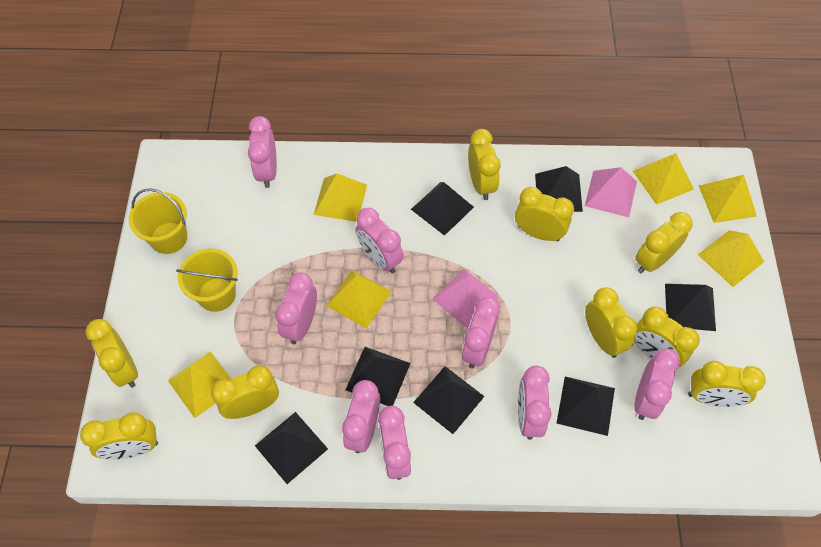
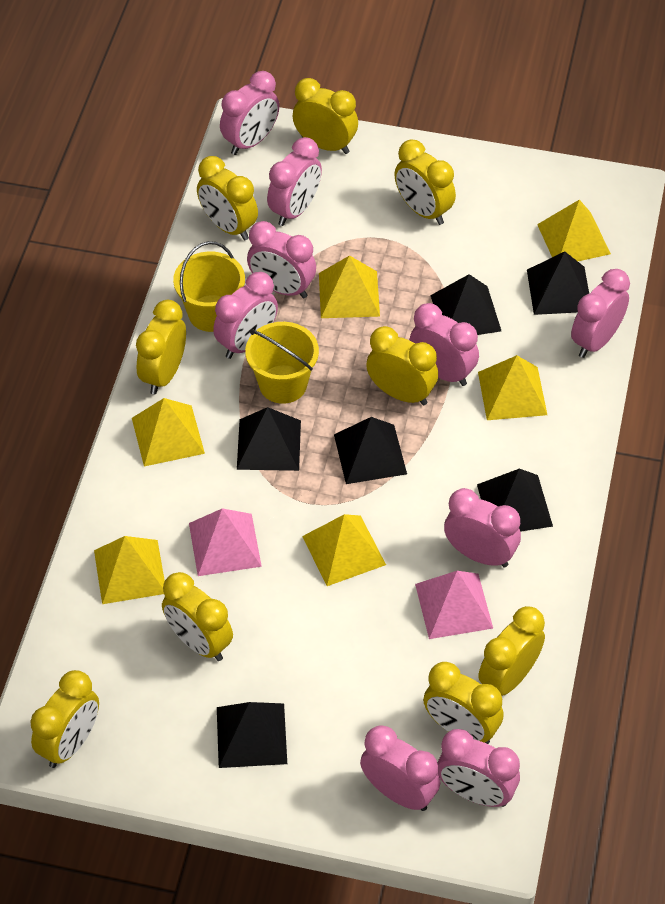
black pyramid: [255,412,328,484] [345,347,411,406] [411,182,474,236] [413,366,485,434] [535,166,583,212] [557,377,615,436] [665,284,716,331] = 7 -> [217,702,287,768] [237,407,301,471] [334,417,407,484] [431,274,501,335] [477,468,553,532] [527,251,589,315] = 6
pink clock: [248,116,277,188] [275,272,317,344] [342,380,380,453] [356,208,404,273] [378,406,411,480] [462,297,500,369] [518,366,551,440] [634,348,680,420] = 8 -> [213,272,278,359] [220,71,280,155] [247,221,316,299] [267,137,322,226] [360,725,440,811] [409,303,479,386] [438,729,520,807] [444,488,521,567] [571,269,630,358] = 9

